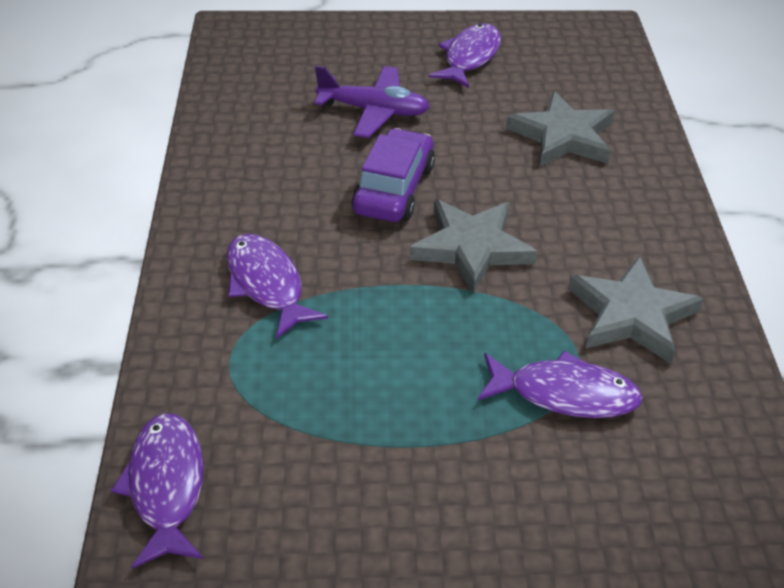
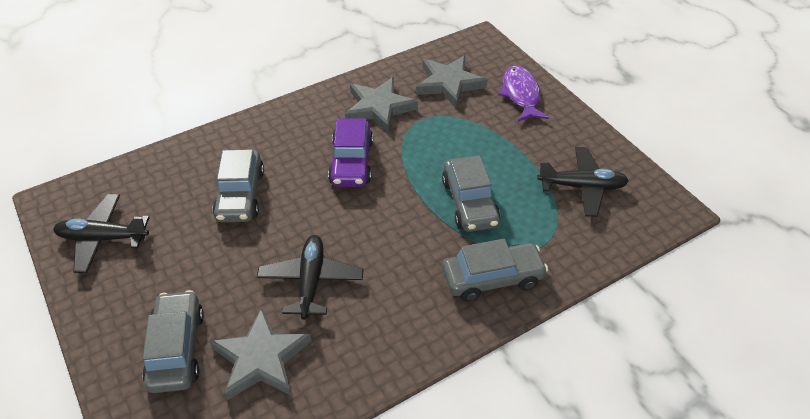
black plane: none = 0 -> [53,194,150,273] [257,235,363,320] [537,147,629,217] = 3
grey car: none = 0 -> [142,290,204,393] [213,149,264,223] [442,156,500,232] [443,239,548,302] = 4
purple fish: [111,413,204,569] [226,234,328,339] [429,23,501,88] [477,351,643,418] = 4 -> [499,66,549,122] = 1
purple plane: [314,66,430,138] = 1 -> none = 0

